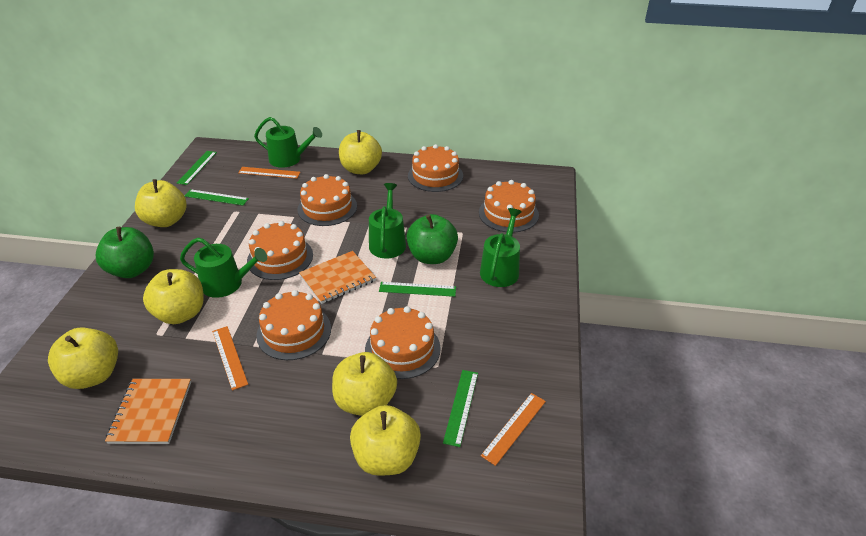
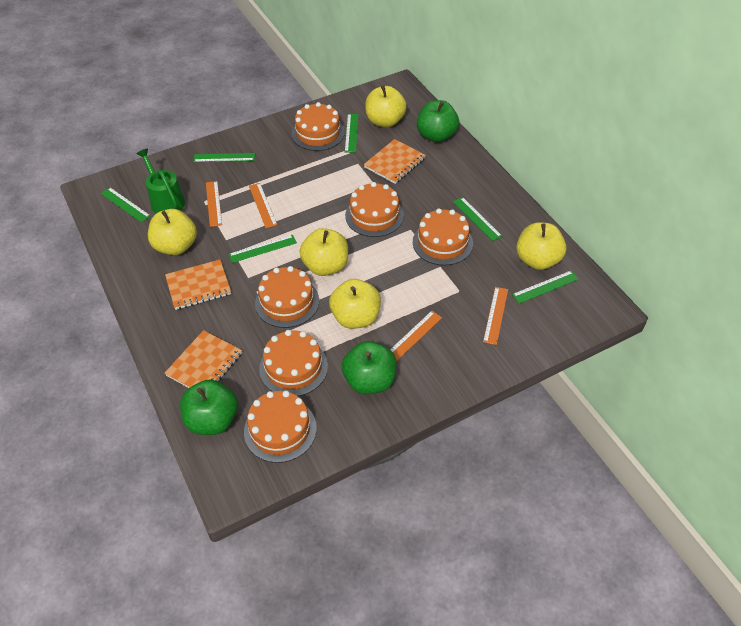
green apple: [96,227,154,278] [406,214,458,264] = 2 -> [180,379,238,435] [342,341,397,394] [417,100,459,142] = 3
green ruler: [177,151,217,185] [185,189,249,206] [379,282,456,297] [443,370,478,447] = 4 -> [101,187,151,223] [193,153,255,162] [229,235,297,263] [345,114,358,153] [453,197,502,241] [512,271,579,304] = 6
green watering can: [180,237,267,298] [254,117,322,168] [369,183,406,259] [480,208,522,287] = 4 -> [136,149,185,214] = 1
orange notebook: [105,379,191,444] [299,251,376,304] = 2 -> [165,260,231,310] [165,330,242,388] [364,139,426,184] = 3
orange ruler: [212,326,248,391] [238,167,301,179] [481,393,546,466] = 3 -> [206,181,222,227] [249,183,277,228] [390,311,442,361] [483,287,508,345] = 4
yellow apple: [48,327,118,389] [135,179,187,227] [143,269,204,324] [332,352,397,416] [339,130,382,174] [350,405,421,475] = 6 -> [148,209,197,255] [300,228,348,276] [329,279,381,329] [365,86,407,128] [516,222,567,270] = 5

